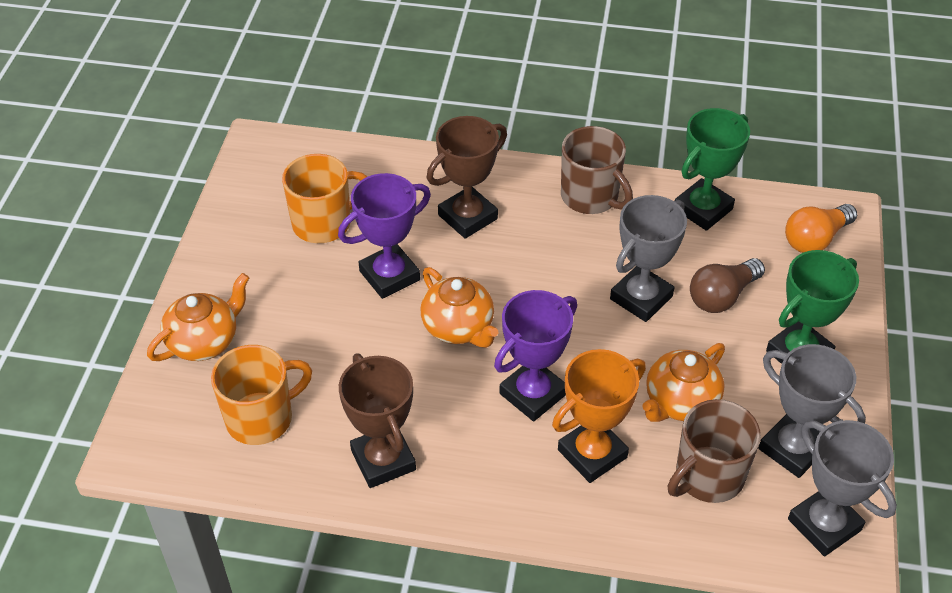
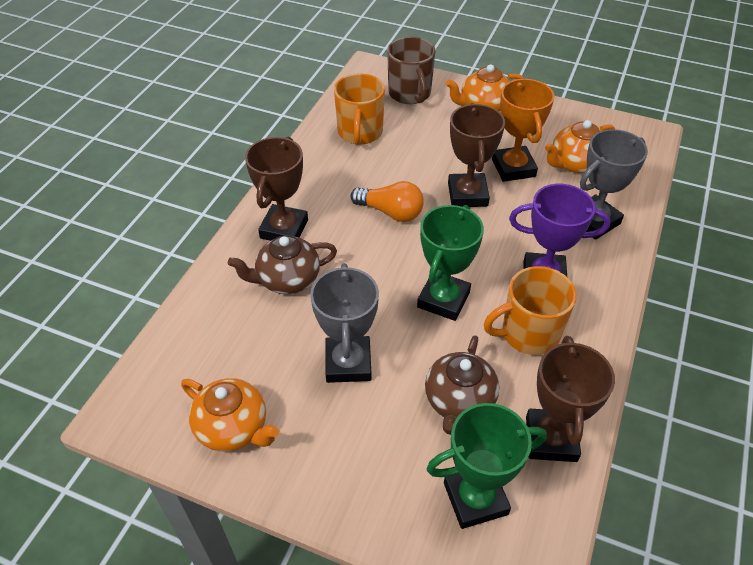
brown light bulb: [690,258,765,313] = 1 -> none = 0
brown mug: [561,126,633,214] [668,399,761,503] = 2 -> [387,37,435,104] = 1
brown teapot: none = 0 -> [228,235,337,294] [425,335,499,435] = 2
brown trophy: [339,354,416,488] [427,116,507,239] = 2 -> [245,137,308,241] [448,103,505,207] [526,336,615,462] = 3
grey trophy: [610,195,687,322] [758,344,866,478] [788,420,897,556] = 3 -> [310,263,379,383] [580,129,648,240] = 2
purple trophy: [338,173,431,299] [494,290,577,421] = 2 -> [509,184,610,277] = 1

